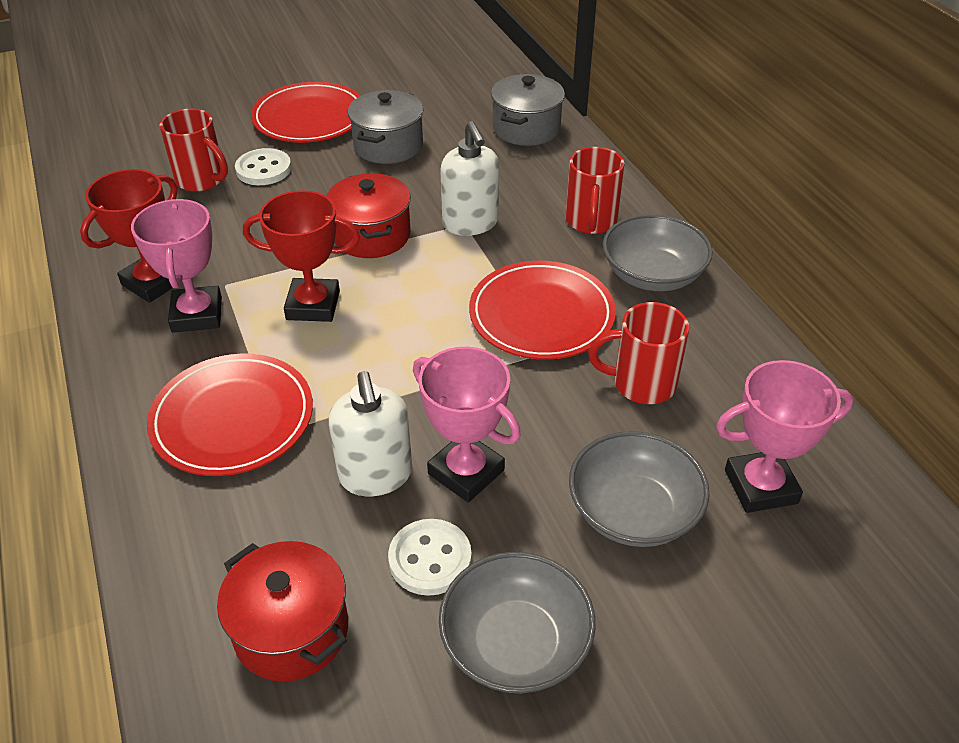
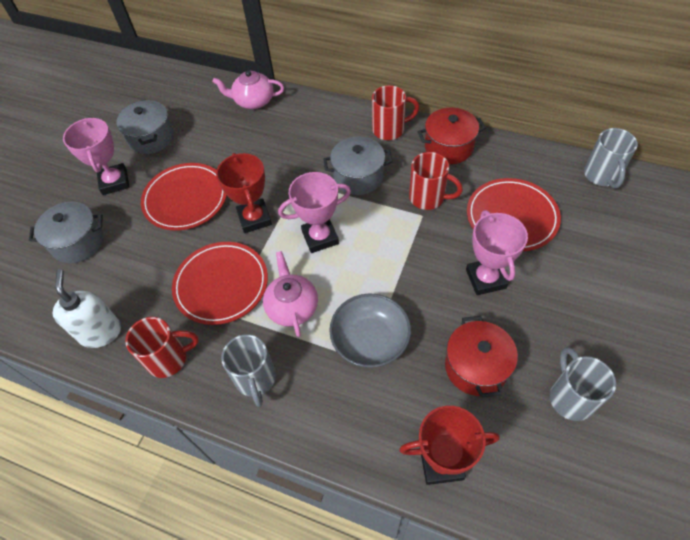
grey bowl: [439,552,596,693] [569,431,709,547] [603,214,713,291] = 3 -> [329,294,411,368] = 1
grey mug: none = 0 -> [221,334,276,407] [550,347,616,421] [584,128,638,189] = 3
grey pot: [348,90,424,164] [491,74,565,146] = 2 -> [29,202,103,263] [116,99,174,154] [323,136,393,195] = 3
pink teapot: none = 0 -> [212,70,284,109] [263,251,318,337] = 2
white button: [235,148,292,185] [388,519,472,596] = 2 -> none = 0
white soap dispenser: [329,371,412,496] [440,121,499,236] = 2 -> [52,269,121,348] = 1

